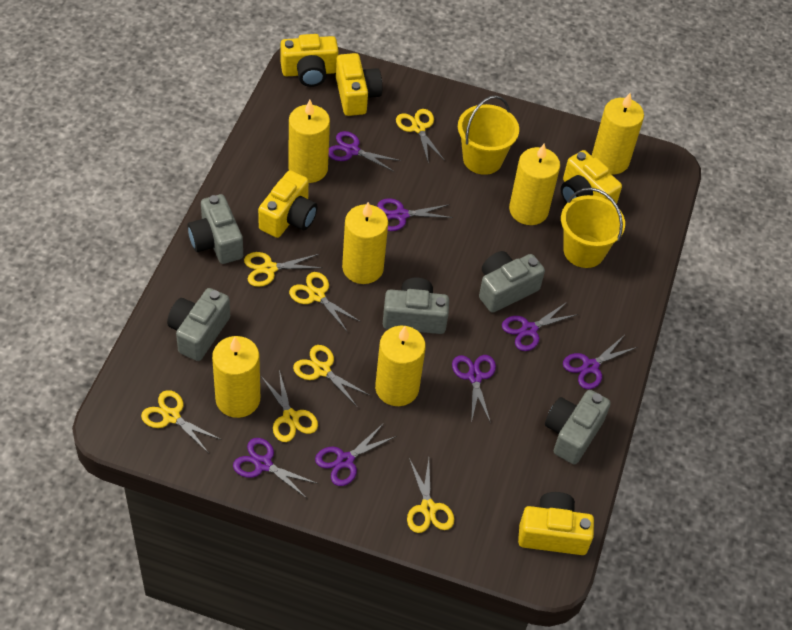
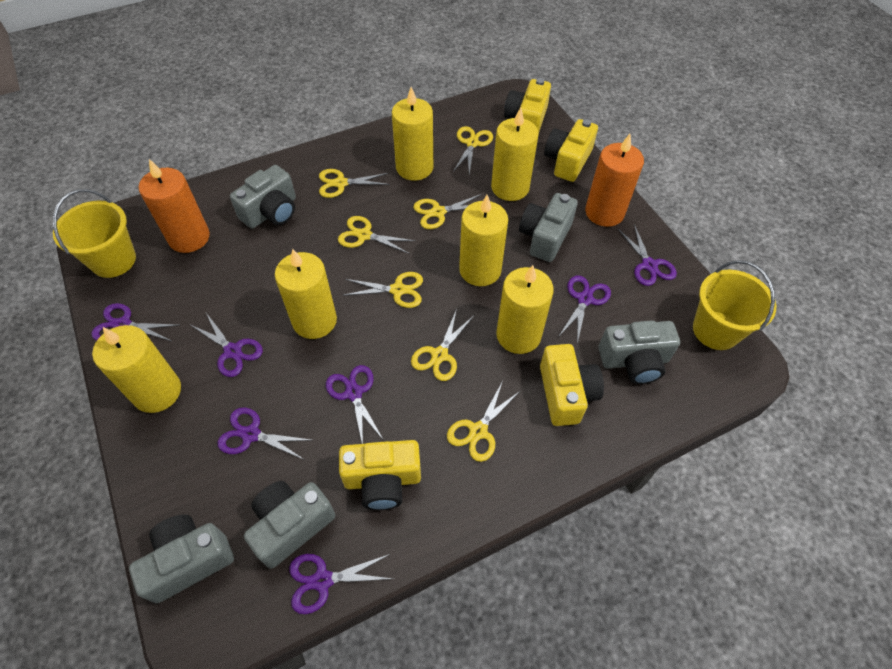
orange candle: none = 0 -> [139,159,210,253] [585,134,644,227] = 2
yellow camera: [258,170,317,238] [281,34,339,87] [336,53,382,116] [518,492,594,555] [560,150,622,204] = 5 -> [339,440,421,510] [504,78,551,133] [540,344,604,426] [544,119,598,182] = 4

